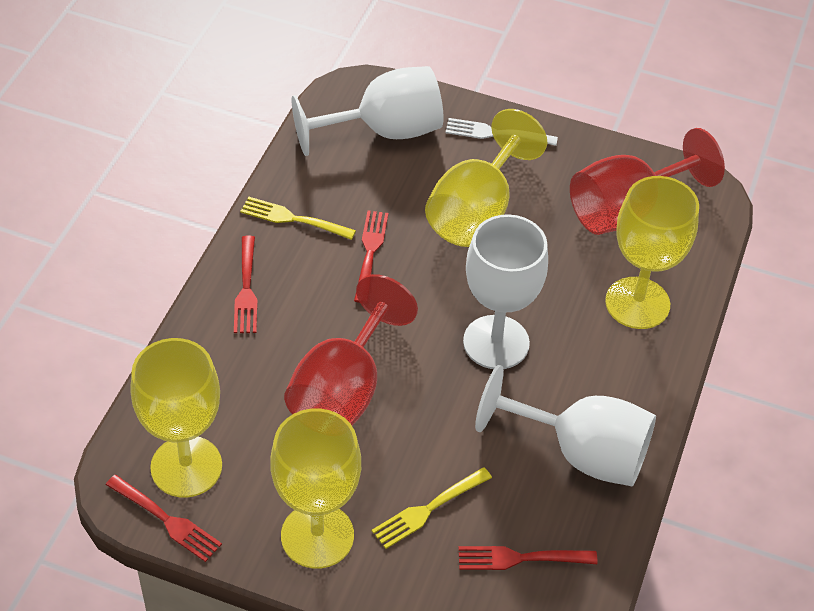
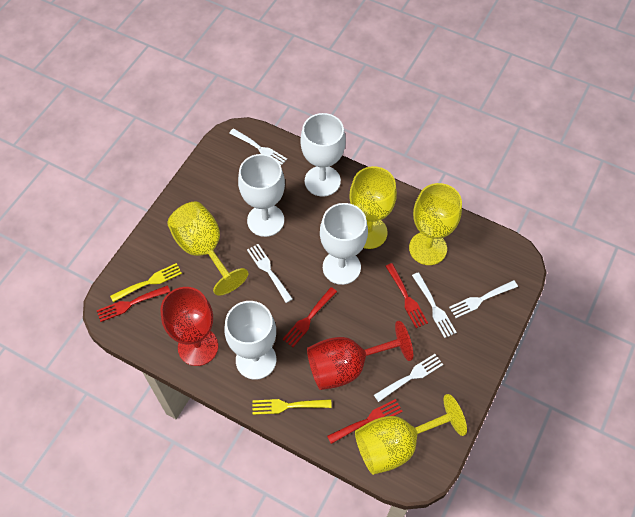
white fork: [445,118,558,146] = 1 -> [229,128,287,165] [247,244,293,303] [374,354,443,402] [412,272,457,338] [449,280,518,318] = 5
white goblet: [292,66,444,156] [463,214,548,369] [475,365,656,486] = 3 -> [225,301,276,380] [238,154,285,237] [300,113,346,197] [320,203,368,285] = 4

